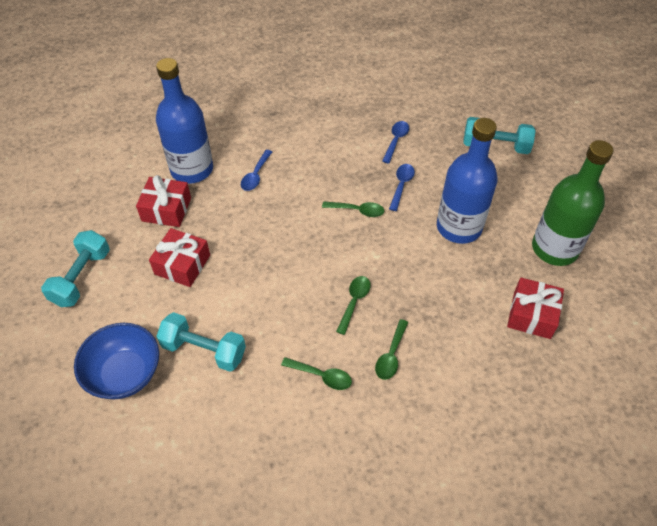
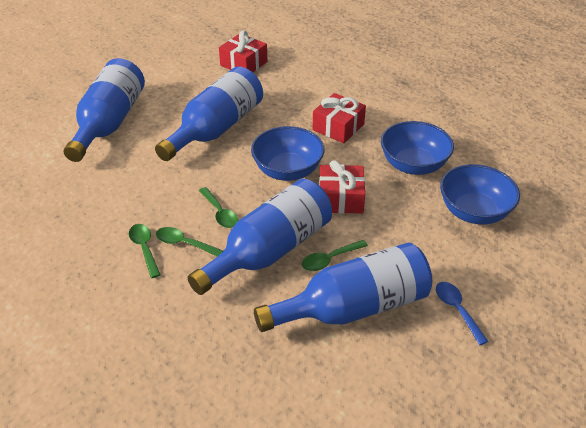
blue bottle: [156,58,213,184] [437,118,498,244] = 2 -> [64,58,145,162] [155,67,263,161] [188,179,332,295] [254,242,432,332] = 4
blue bowl: [74,323,159,399] = 1 -> [251,126,324,181] [381,121,454,175] [440,164,520,224] = 3
blue spoon: [241,150,272,191] [382,121,409,163] [389,164,415,211] = 3 -> [436,282,489,345] = 1
green bottle: [532,140,613,266] = 1 -> none = 0
turquoise dumbbell: [41,230,110,307] [156,312,246,372] [463,117,536,154] = 3 -> none = 0

